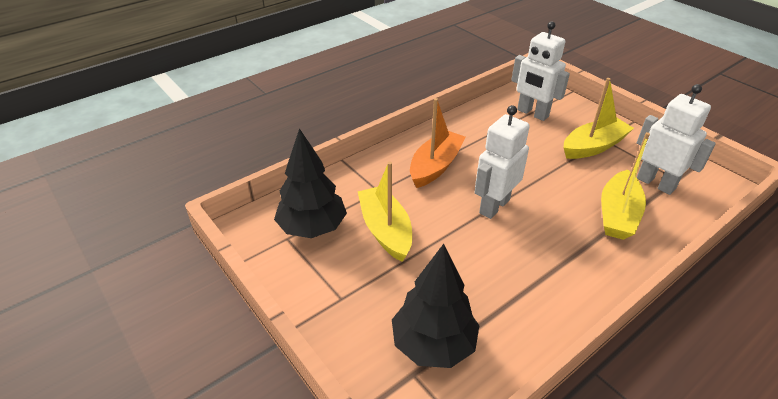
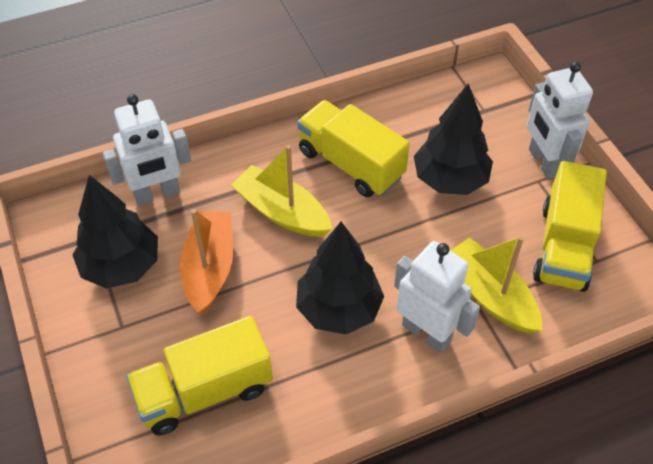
black tree: [274,128,347,238] [392,244,479,368] = 2 -> [73,175,158,289] [296,222,384,335] [414,83,493,195] = 3
yellow boat: [358,161,412,262] [564,78,634,159] [601,132,650,240] = 3 -> [231,145,332,237] [450,236,542,334] = 2
yellow truck: none = 0 -> [126,316,273,435] [297,100,410,197] [533,161,607,292] = 3

